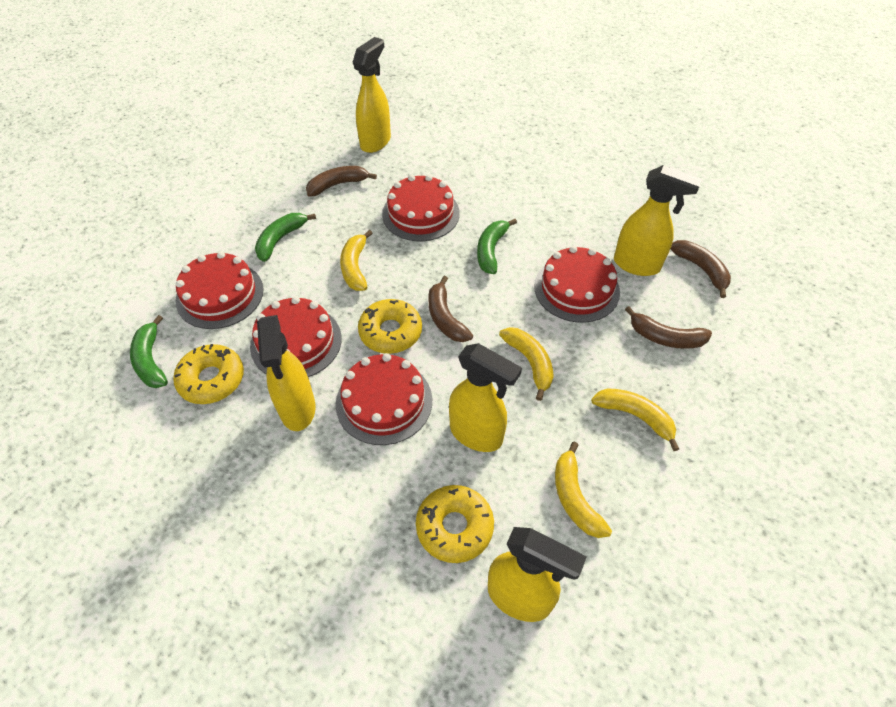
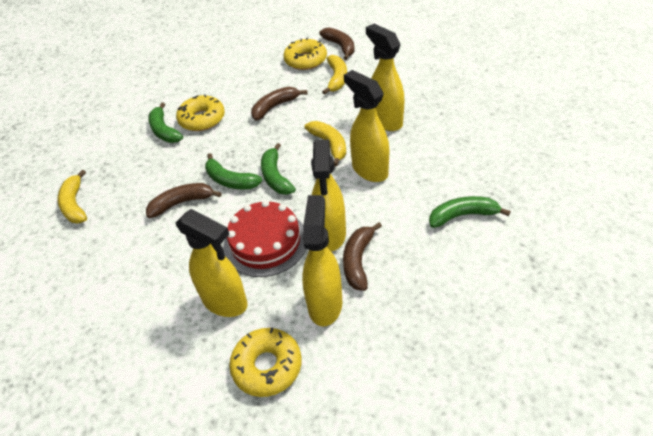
green banana: [130,315,168,388] [255,213,316,262] [477,219,517,274] = 3 -> [148,103,183,143] [205,153,263,190] [261,143,296,195] [429,196,511,228] = 4
red cake: [176,252,264,329] [250,296,342,377] [336,353,432,445] [382,175,460,241] [534,246,620,323] = 5 -> [224,200,306,277] = 1
yellow banana: [340,230,373,291] [499,327,554,401] [555,442,612,538] [591,388,679,451] = 4 -> [58,170,87,223] [304,121,346,167] [322,55,347,95] = 3

